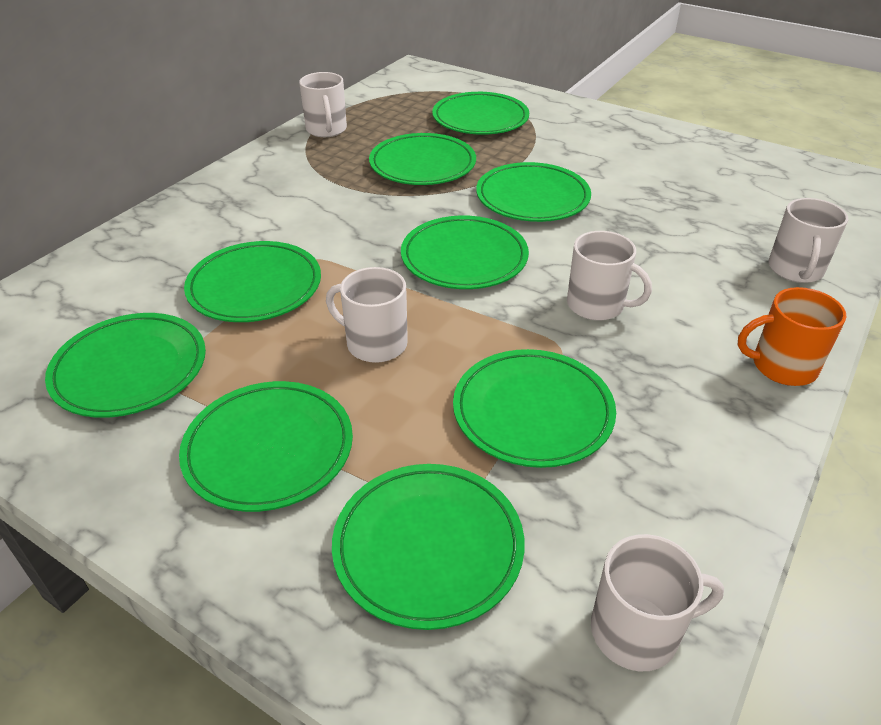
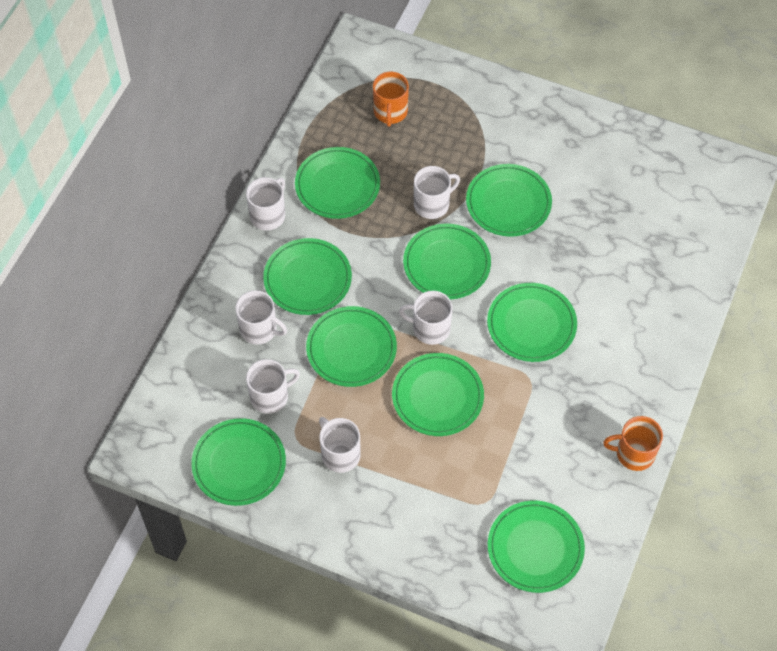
orange mug: [738,287,846,386] = 1 -> [373,72,409,127] [603,416,663,471] = 2
white mug: [299,72,347,137] [326,267,408,363] [567,231,652,321] [591,534,724,671] [768,198,848,283] = 5 -> [235,290,287,345] [246,177,285,230] [246,359,300,414] [319,417,361,473] [399,291,453,345] [414,166,460,219] = 6

